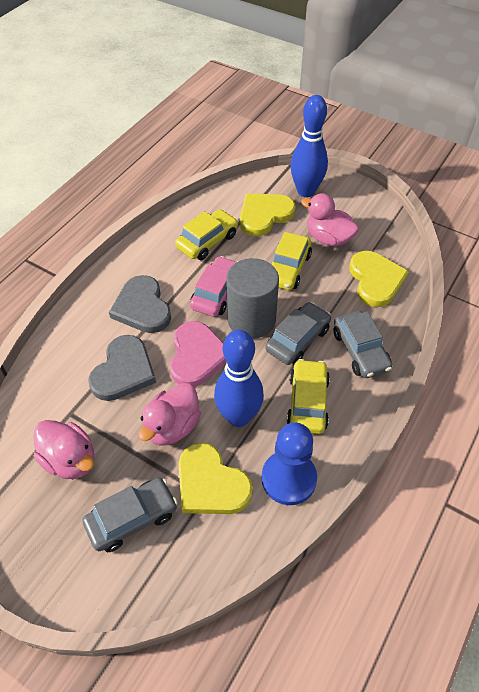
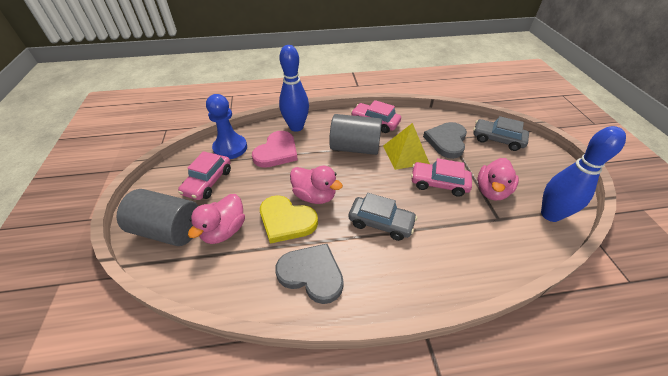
grey car: [82,478,178,552] [265,302,331,365] [333,311,393,378] = 3 -> [348,193,417,241] [473,116,529,151] = 2
grey cylinder: [226,258,279,339] = 1 -> [117,189,198,246] [329,114,382,155] = 2
pink car: [190,256,238,317] = 1 -> [178,151,231,200] [351,100,401,133] [411,158,472,197] = 3
yellow car: [175,209,238,260] [272,232,312,290] [287,359,330,434] = 3 -> none = 0
yellow heart: [178,443,253,514] [240,194,296,236] [349,251,409,307] = 3 -> [260,195,318,244] = 1
yellow pyramid: none = 0 -> [383,123,430,170] = 1

